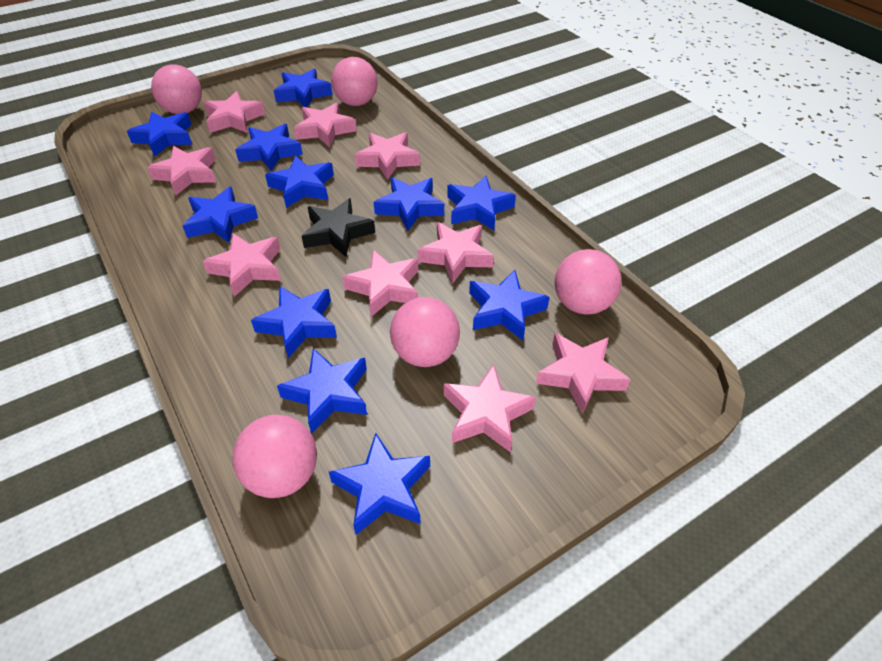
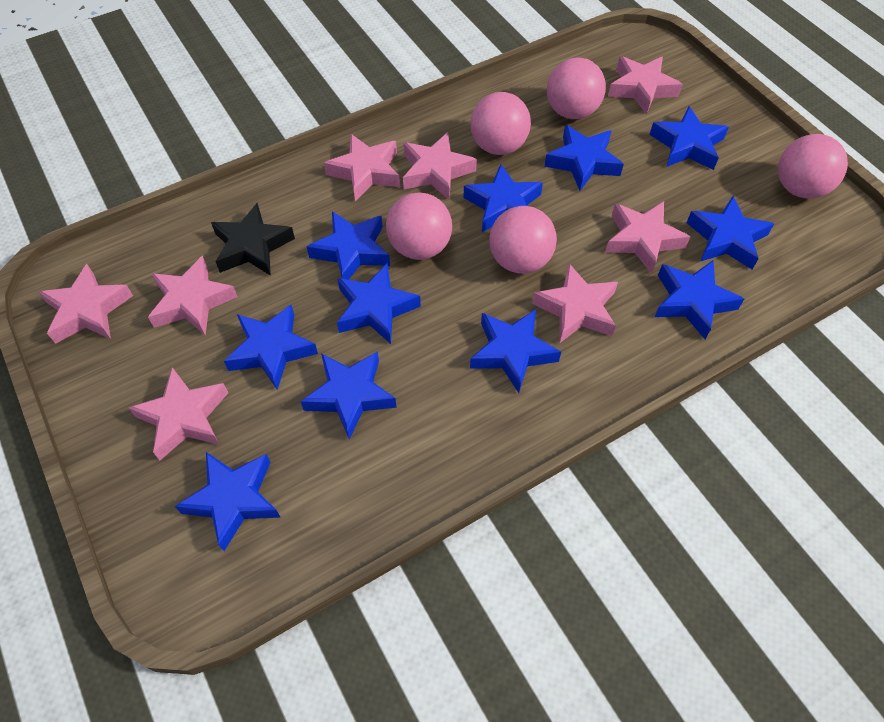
pink star: [147,146,216,195] [203,233,281,297] [204,91,265,133] [294,102,357,147] [342,250,418,317] [354,132,420,180] [417,222,494,284] [444,364,536,453] [536,333,631,414] = 9 -> [39,264,133,344] [129,367,228,460] [148,256,238,336] [324,134,400,201] [403,132,477,199] [532,263,618,343] [605,201,690,274] [608,56,683,114] = 8

